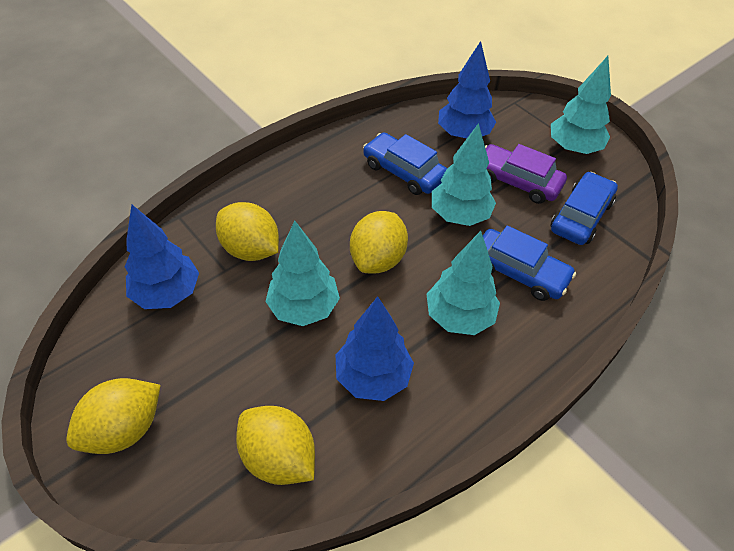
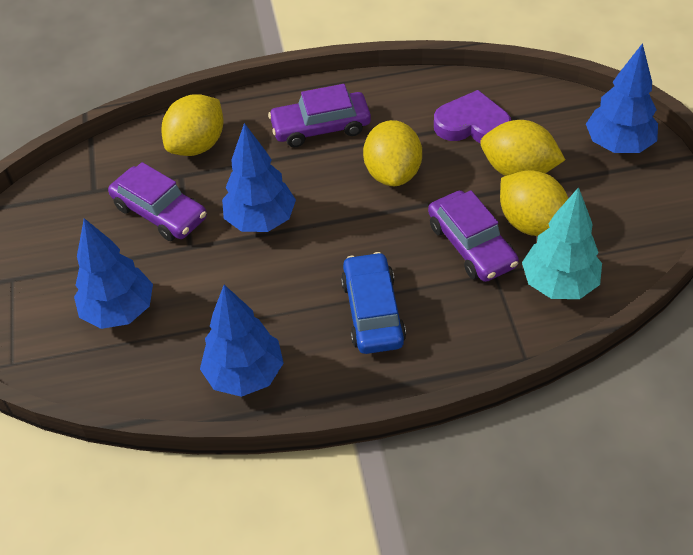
blue car: [363,132,447,195] [483,225,576,301] [550,172,618,245] = 3 -> [341,252,406,354] = 1
blue tree: [125,204,199,309] [336,296,414,401] [438,41,496,140] = 3 -> [74,218,153,329] [200,285,284,397] [222,123,296,232] [586,43,658,153] = 4
purple car: [485,144,567,204] = 1 -> [108,162,207,241] [268,84,371,147] [428,190,519,282] = 3
purple heart: none = 0 -> [434,90,511,144] = 1
turquoise tree: [265,221,340,326] [427,231,500,335] [432,123,496,226] [551,56,611,154] = 4 -> [522,187,602,299] = 1

